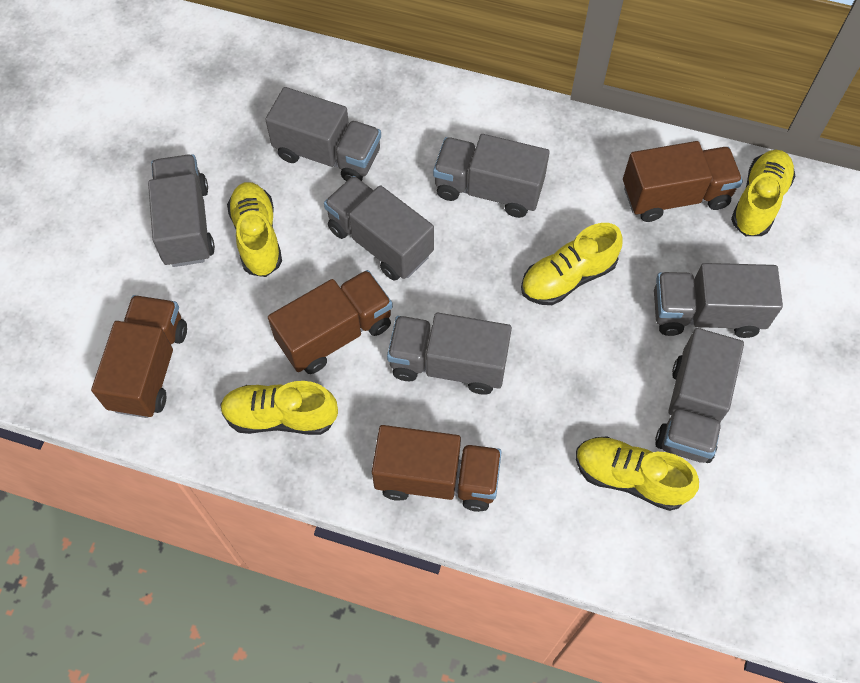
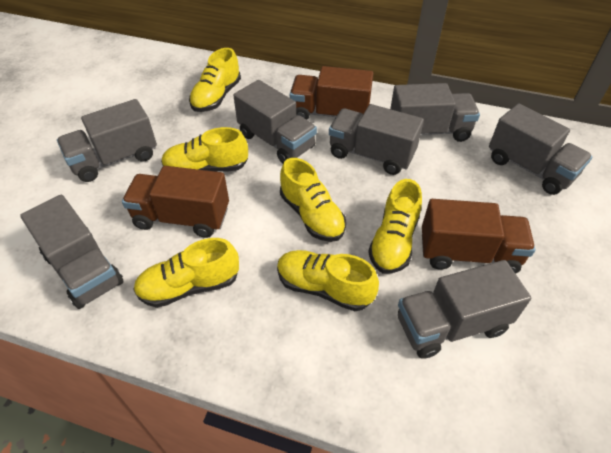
brown truck: [91,295,187,418] [268,270,393,374] [372,425,502,512] [623,141,743,222] = 4 -> [122,166,229,238] [290,66,373,120] [422,199,535,274] = 3
yellow shoe: [220,381,338,435] [227,182,282,277] [521,223,623,305] [576,436,699,511] [731,150,795,236] = 5 -> [133,238,239,308] [161,127,248,172] [189,48,241,112] [277,250,379,311] [280,158,346,242] [368,179,422,274] = 6

